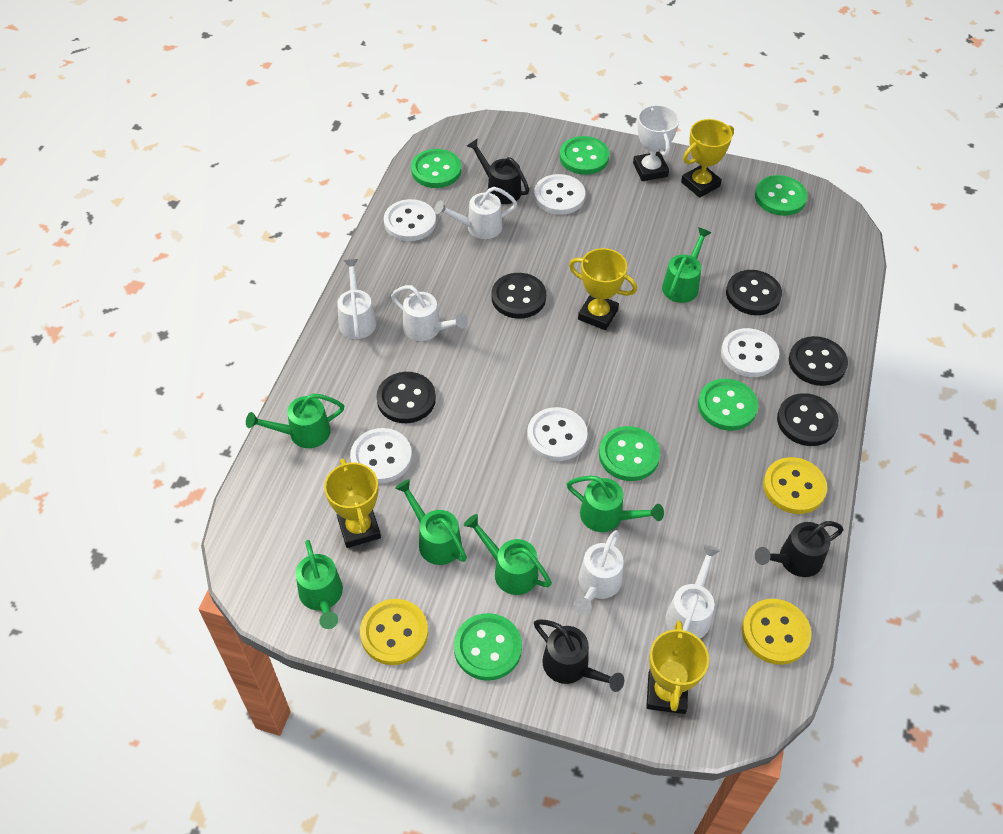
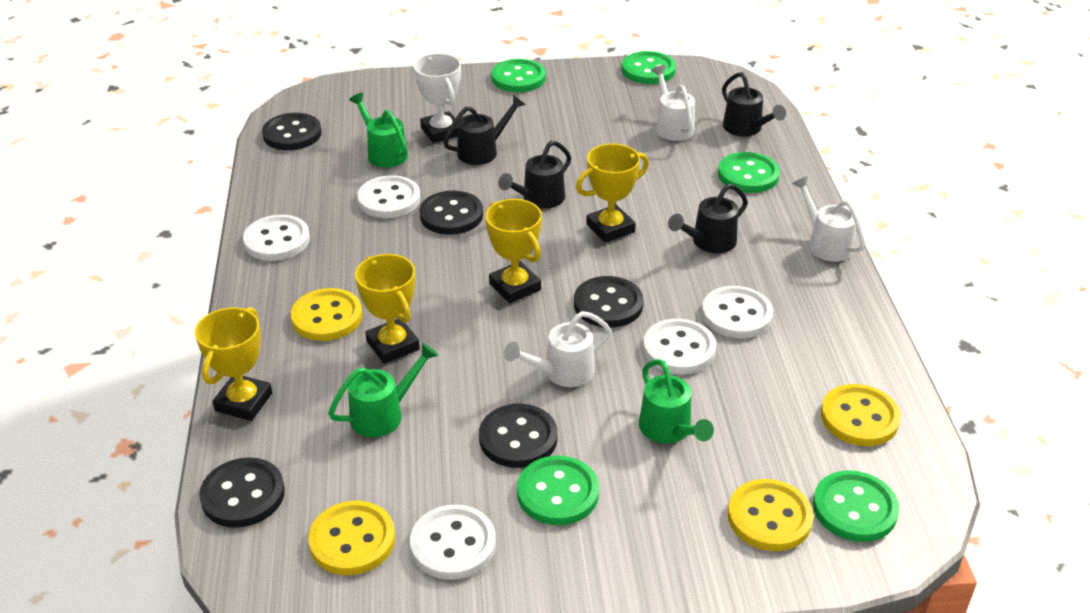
black watering can: [467,139,529,204] [534,619,624,692] [755,521,843,577] = 3 -> [444,95,525,165] [498,141,571,209] [668,183,748,253] [722,72,786,136] = 4
green button: [411,149,461,188] [454,613,522,681] [560,136,609,175] [599,426,660,481] [698,379,758,431] [755,175,807,216] = 6 -> [491,59,546,92] [517,456,599,525] [622,51,676,84] [718,152,780,193] [813,470,899,542] = 5
green watering can: [246,393,344,448] [295,540,343,629] [395,479,467,565] [464,514,552,595] [567,476,664,532] [662,227,712,303] = 6 -> [328,343,438,437] [349,93,408,168] [639,359,714,444] = 3
white watering can: [337,259,376,339] [391,285,468,341] [434,187,517,239] [574,530,624,615] [666,545,720,639] = 5 -> [504,311,611,387] [652,65,695,141] [792,176,866,262] = 3
yellow button: [360,599,428,665] [742,599,812,665] [763,457,827,514] = 3 -> [291,288,362,341] [308,501,395,575] [728,479,813,551] [821,384,901,446] = 4

